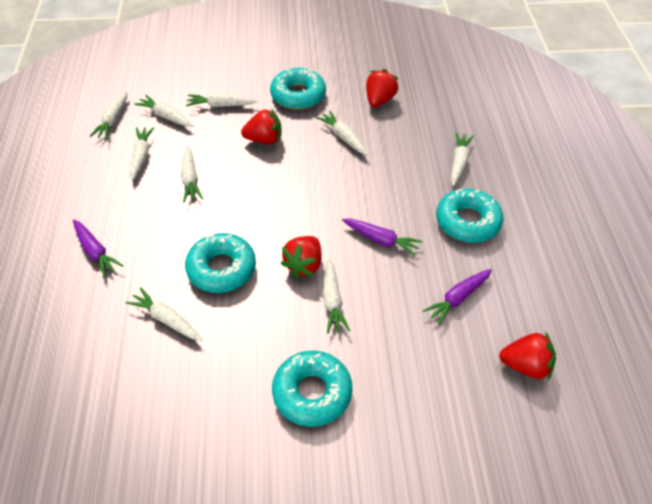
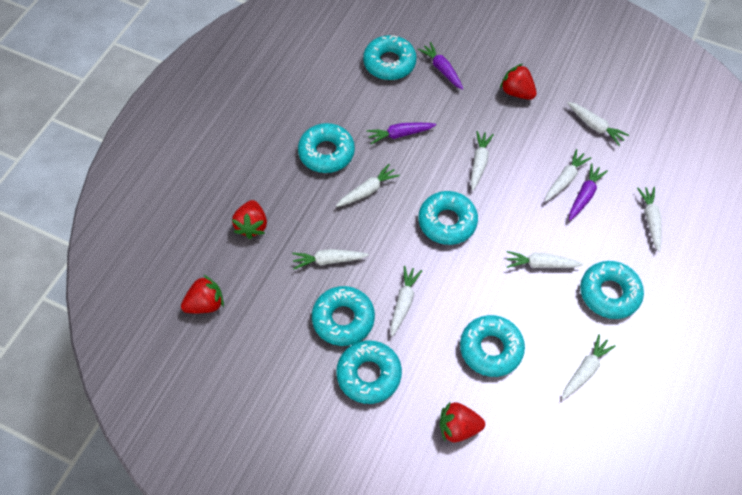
turquoise donut: [185,233,256,293] [270,68,326,110] [272,350,353,427] [436,189,503,243] = 4 -> [298,123,355,173] [312,286,375,346] [336,341,402,404] [363,35,417,80] [419,191,478,245] [460,315,525,377] [580,261,644,319] = 7

